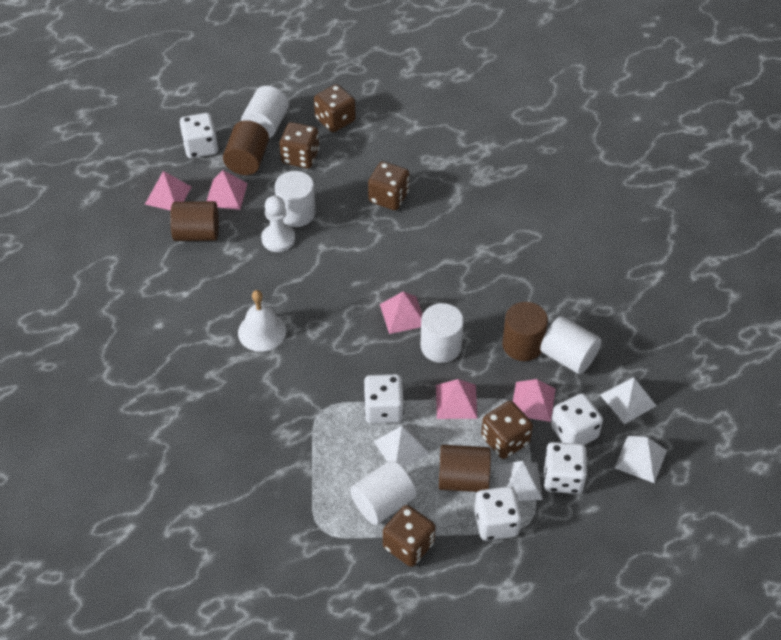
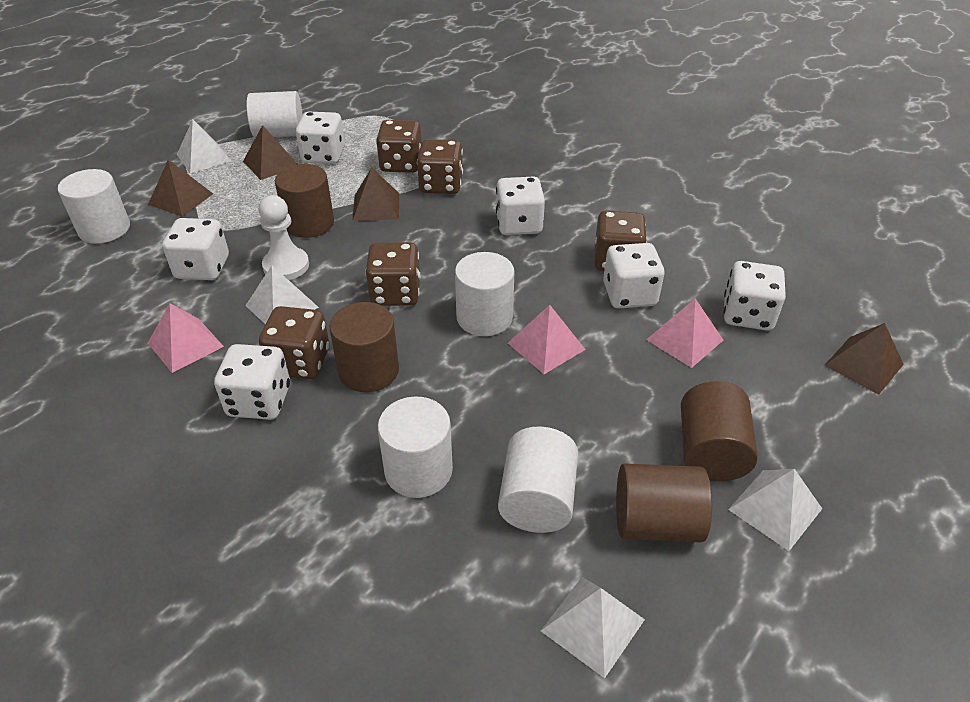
brown pyramid: none = 0 -> [148,160,213,217] [243,125,297,180] [352,167,399,221] [824,323,904,395] = 4
pink pyramid: [145,171,191,211] [207,170,248,210] [380,291,423,334] [436,379,478,419] [513,379,556,422] = 5 -> [148,303,224,373] [508,305,586,374] [646,298,723,368] = 3
white bell: [238,290,286,352] = 1 -> none = 0
white dice: [180,113,218,158] [363,374,404,424] [474,486,522,541] [544,442,587,494] [551,393,603,445] = 5 -> [162,218,229,280] [214,344,290,420] [296,112,345,164] [496,177,545,235] [603,243,664,308] [724,261,786,331] = 6

